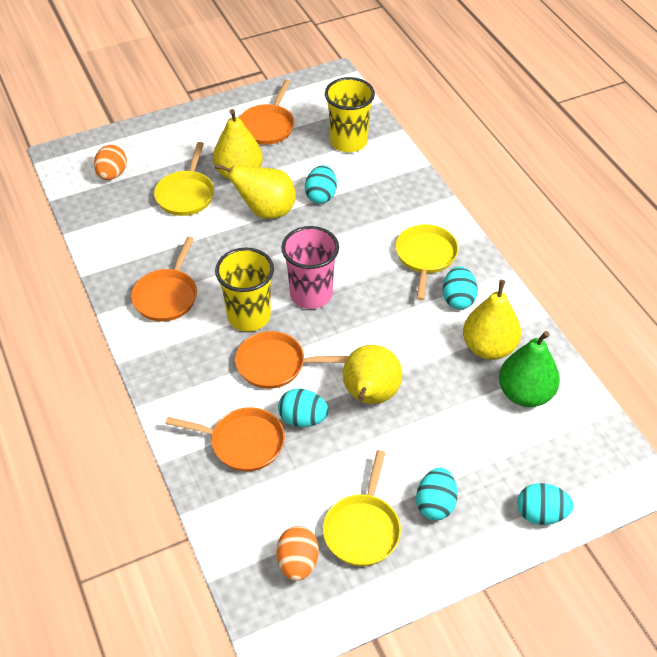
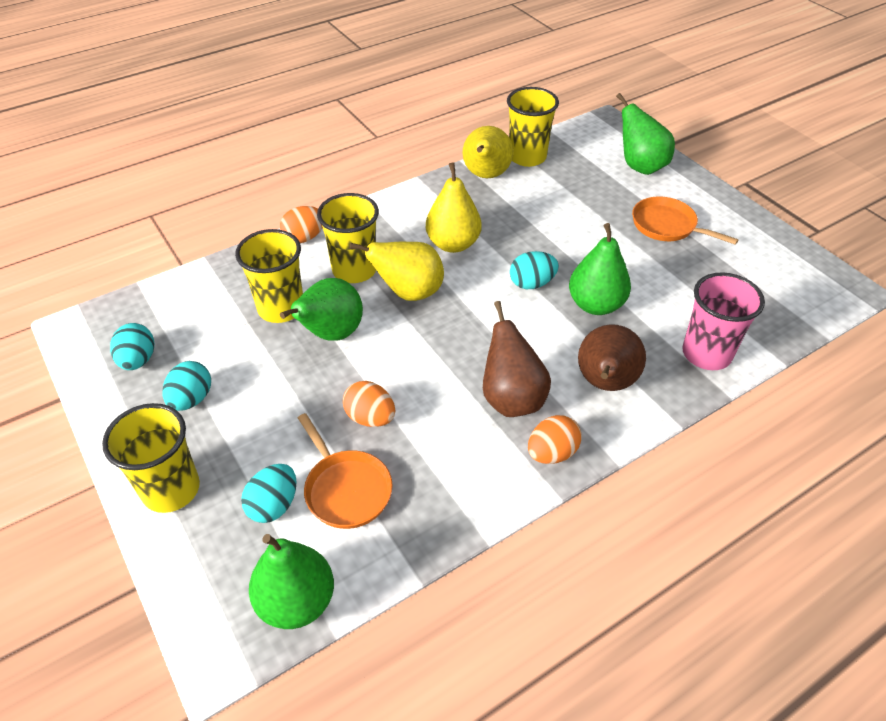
brown pear: none = 0 -> [483,301,551,417] [578,324,646,391] = 2
green pear: [499,331,560,407] = 1 -> [249,534,334,629] [280,278,363,341] [569,223,631,315] [616,93,675,175] = 4
orange egg: [94,145,127,180] [276,526,319,581] = 2 -> [280,206,323,243] [343,381,395,427] [528,415,582,464] = 3
orange pan: [131,237,197,322] [165,407,285,471] [235,331,349,389] [240,80,294,145] = 4 -> [298,413,393,529] [632,197,739,245] = 2
turquoise egg: [278,389,329,427] [305,165,337,204] [416,468,458,520] [443,266,478,310] [517,483,574,525] = 5 -> [110,323,154,370] [163,361,211,411] [241,464,297,523] [510,251,559,289] = 4
yellow cup: [215,248,274,332] [325,77,375,152] = 2 -> [102,403,200,513] [235,229,303,323] [317,193,379,283] [507,87,559,167] = 4
yellow pan: [154,142,214,216] [323,450,401,566] [395,224,458,301] = 3 -> none = 0
yellow pear: [213,109,263,180] [215,164,296,219] [343,345,402,404] [463,280,521,360] = 4 -> [350,242,444,301] [426,162,482,253] [463,126,513,178] = 3

